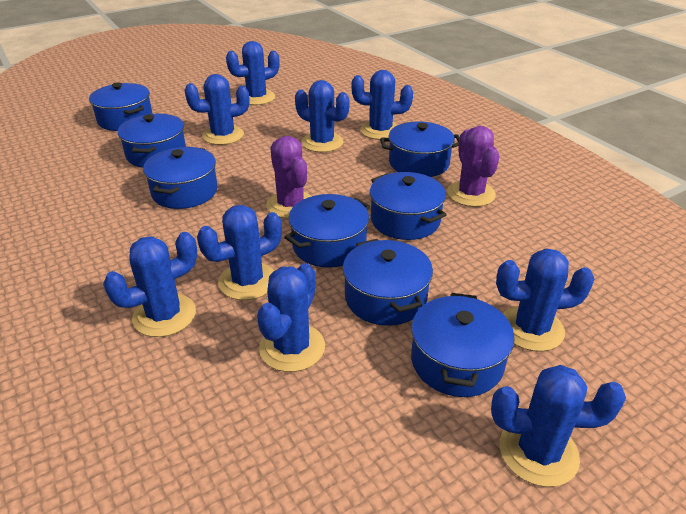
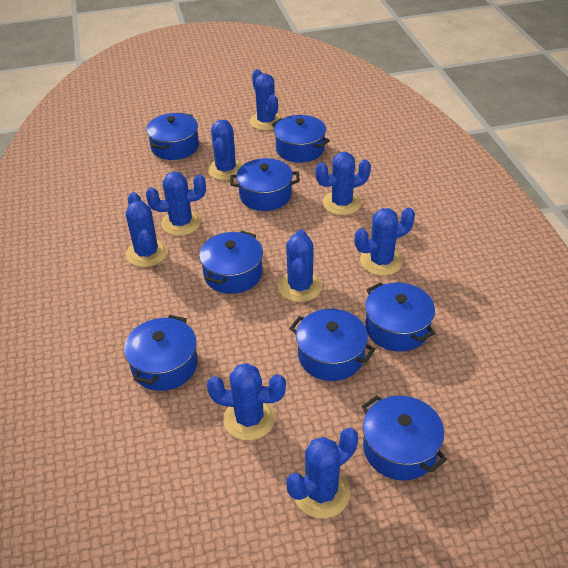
purple cactus: [266,136,312,219] [447,126,499,207] = 2 -> none = 0

